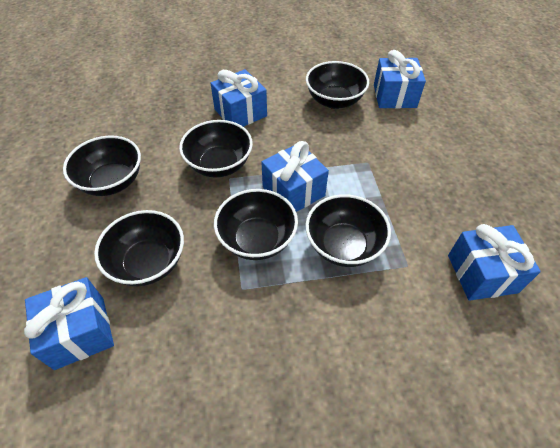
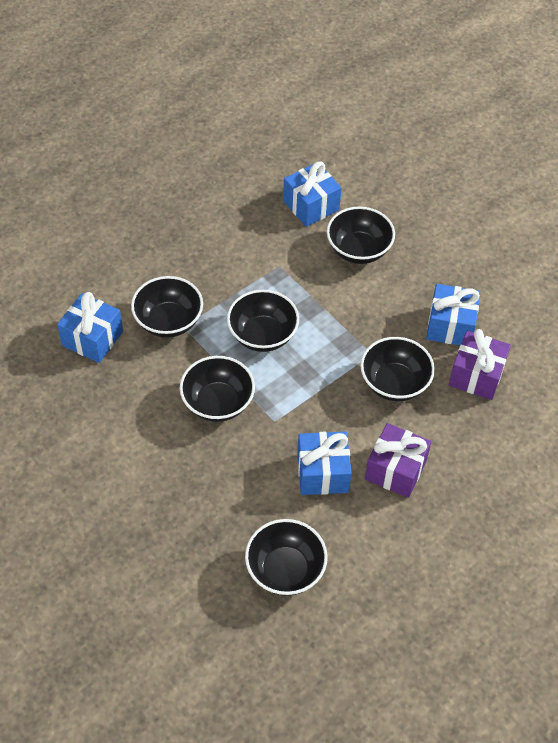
blue gift: [24,277,114,370] [211,69,267,127] [261,141,329,212] [374,50,426,108] [448,224,541,301] = 5 -> [57,292,123,363] [283,162,341,227] [297,431,352,495] [426,284,480,345] = 4
purple gift: none = 0 -> [365,423,431,498] [449,329,511,400] = 2

